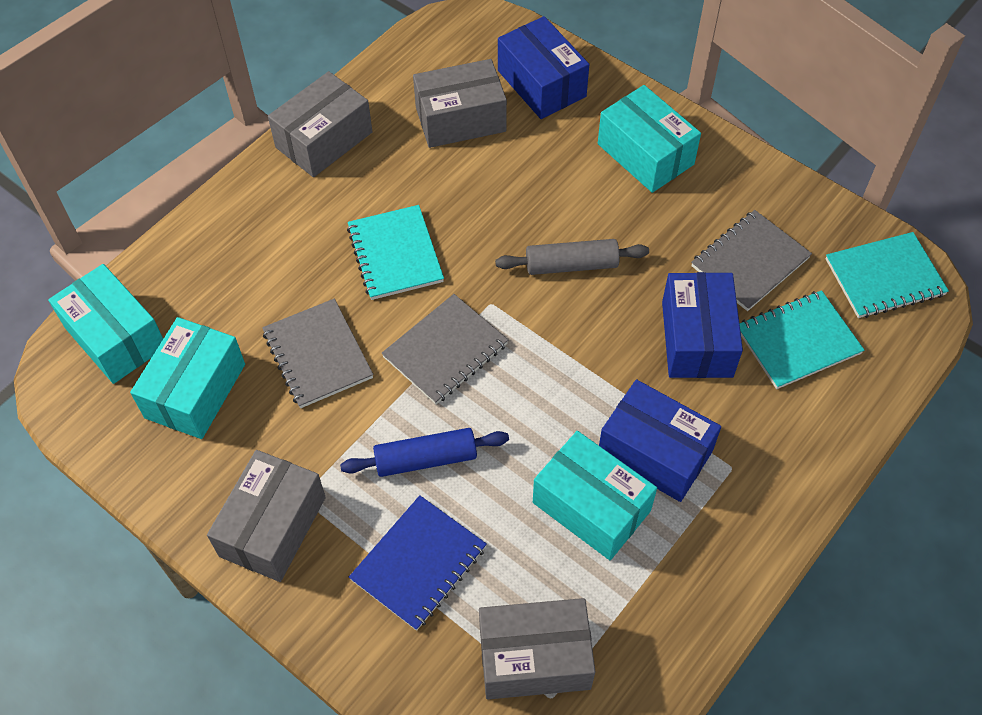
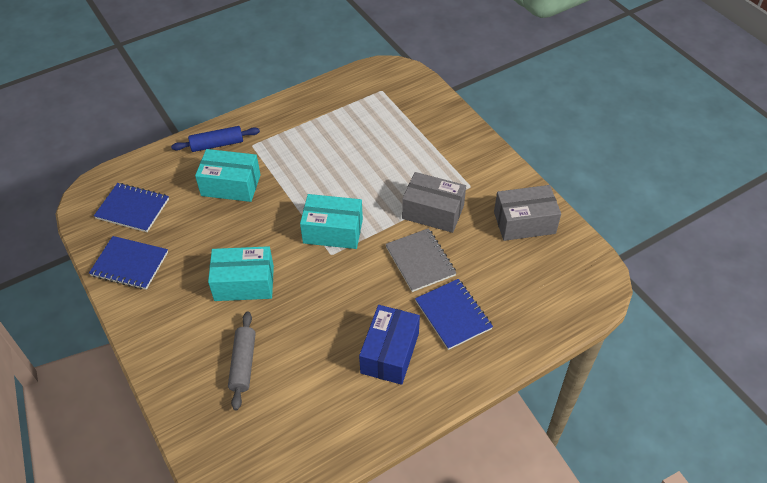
blue box: [498,16,589,119] [599,379,721,502] [662,272,743,378] = 3 -> [359,305,420,385] = 1
blue notebook: [349,495,487,631] = 1 -> [89,236,168,290] [94,183,169,232] [415,279,493,350] = 3
grey box: [207,450,326,582] [268,71,373,177] [413,59,507,148] [479,598,595,699] = 4 -> [402,172,466,233] [494,185,561,241] = 2
grey notebook: [262,299,373,408] [382,294,508,404] [691,210,812,311] = 3 -> [385,228,456,292] = 1
turquoise box: [48,264,163,384] [130,317,245,439] [533,431,657,560] [598,85,701,193] = 4 -> [195,149,260,202] [208,246,274,301] [300,194,363,249] = 3
turquoise notebook: [347,205,444,300] [739,290,864,389] [826,232,949,318] = 3 -> none = 0

